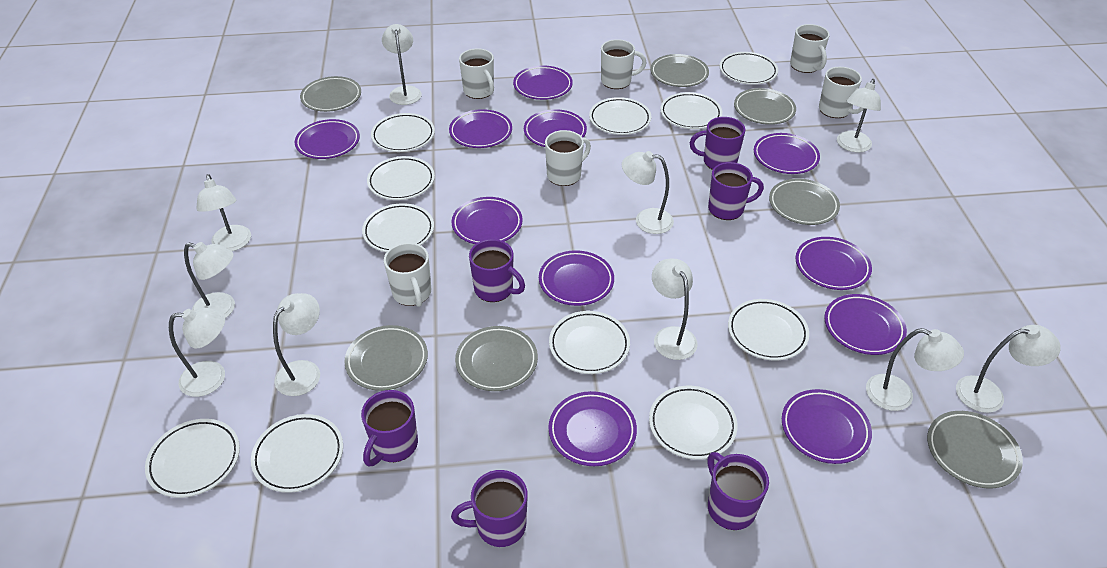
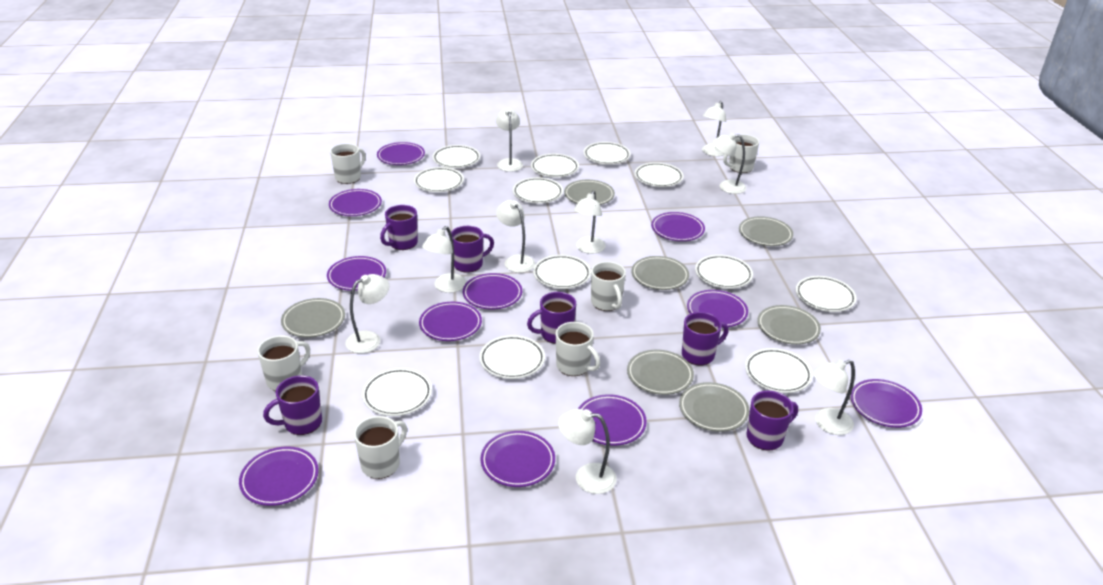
white lamp: [169,308,225,397] [184,242,235,318] [196,174,251,251] [273,293,320,396] [382,24,422,105] [622,151,674,234] [652,259,698,360] [837,79,881,153] [866,328,964,411] [956,325,1061,413] = 10 -> [345,274,389,353] [422,226,466,293] [496,108,523,172] [496,200,535,273] [558,409,617,494] [574,190,606,254] [702,101,726,156] [713,133,746,194] [813,360,855,435] = 9
white plate: [145,419,240,498] [251,414,343,493] [362,203,434,252] [367,156,435,200] [371,113,435,152] [549,311,630,374] [589,97,651,135] [649,386,737,460] [660,92,722,129] [719,52,778,85] [728,299,809,360] = 11 -> [362,368,432,416] [414,167,464,192] [433,145,480,168] [479,335,545,379] [513,177,563,204] [531,154,579,177] [533,255,591,289] [584,142,631,165] [635,162,684,187] [695,255,753,289] [745,348,812,393] [796,276,857,312] = 12

